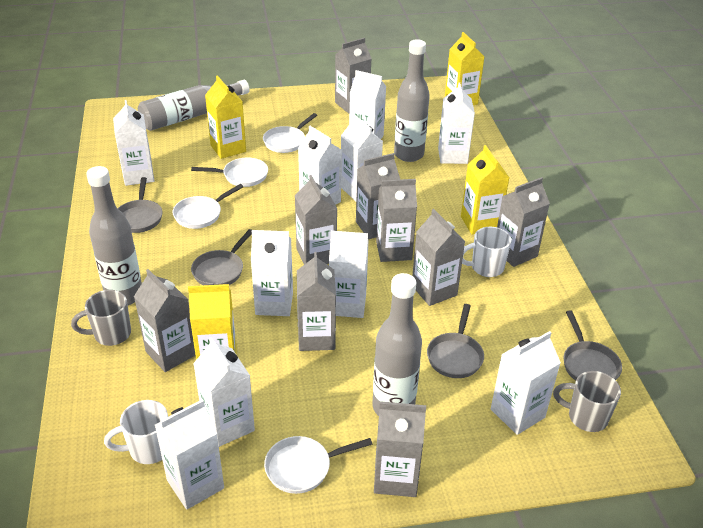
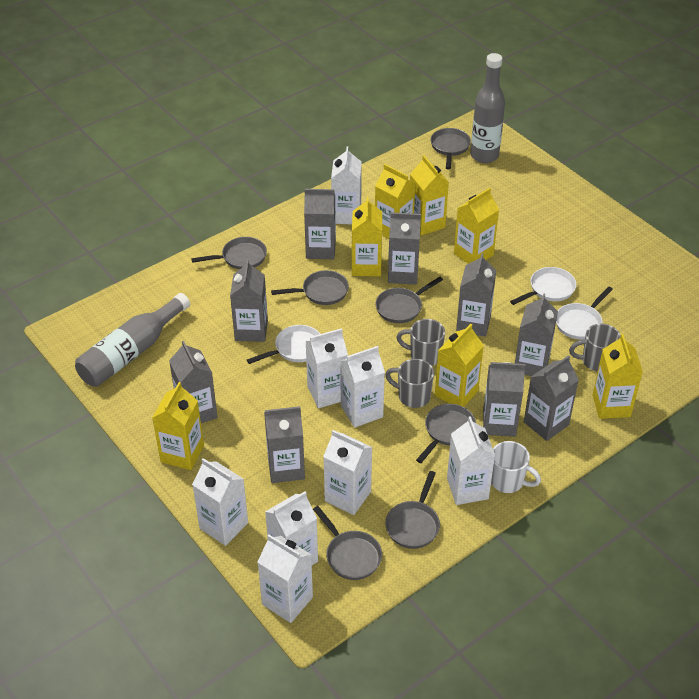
grey bottle: [86,166,142,305] [138,80,250,131] [372,273,422,416] [394,39,430,162] = 4 -> [75,293,190,387] [471,53,505,163] = 2
grey mug: [71,290,131,346] [553,371,621,432] = 2 -> [385,359,434,408] [396,319,445,366] [569,324,621,371] = 3
grey pan: [118,177,162,233] [191,229,252,285] [427,304,484,378] [563,310,622,381] = 4 -> [191,237,267,269] [271,270,349,305] [313,506,382,580] [375,276,443,323] [385,471,440,549] [416,404,476,463] [430,128,471,169] = 7
white carton: [113,100,154,186] [155,399,224,510] [193,337,255,447] [251,230,293,316] [298,126,342,205] [329,231,369,318] [341,115,383,201] [349,70,386,139] [438,82,475,164] [491,331,561,435] = 10 -> [192,458,248,546] [258,534,313,623] [265,491,318,565] [306,328,348,408] [323,430,372,515] [331,147,362,224] [340,346,385,428] [447,416,495,505] = 8
white mug: [104,400,168,464] [462,227,511,277] = 2 -> [491,441,541,493] = 1
white pan: [173,184,244,229] [191,157,268,187] [263,113,317,153] [264,436,372,494] = 4 -> [247,325,320,364] [510,267,576,305] [556,286,613,340] = 3
yellow carton: [188,284,236,360] [205,75,246,159] [445,32,485,105] [461,145,509,235] = 4 -> [152,382,204,470] [352,197,382,276] [375,164,416,239] [410,155,449,235] [435,324,484,407] [454,188,499,264] [593,334,643,419] = 7

